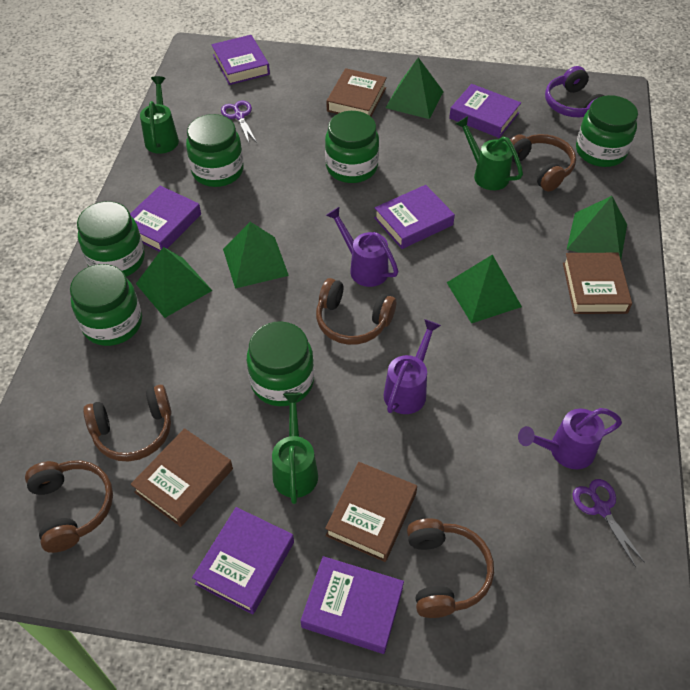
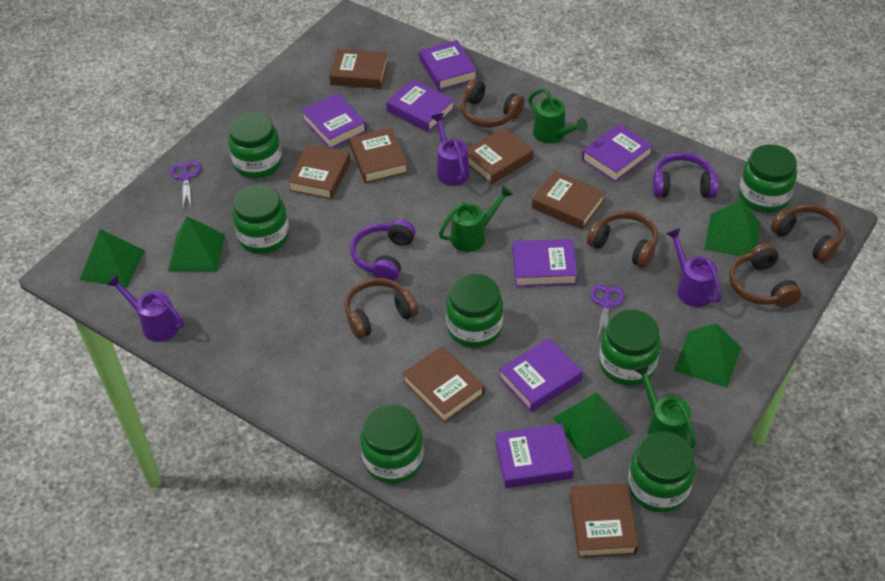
brown book: [131,428,233,527] [325,462,417,562] [326,68,387,116] [563,253,632,314] = 4 -> [288,144,351,199] [329,49,388,89] [349,128,408,183] [402,346,485,423] [468,127,534,185] [532,171,605,230] [570,483,638,558] = 7
green jar: [70,264,142,346] [77,201,145,276] [186,114,244,187] [247,321,314,406] [325,111,379,183] [576,95,638,167] = 6 -> [228,112,282,178] [233,184,289,254] [360,404,423,484] [446,274,503,348] [599,310,661,385] [628,431,696,513] [739,144,797,213] = 7
purple book: [130,186,201,252] [192,507,294,614] [211,35,270,85] [301,556,404,654] [374,185,455,249] [449,84,521,138] = 6 -> [301,93,367,148] [386,79,455,132] [419,40,477,91] [495,424,574,488] [499,338,583,412] [513,239,578,287] [582,124,653,182] = 7
purple headphones: [545,66,604,117] = 1 -> [350,219,416,281] [653,152,718,198] = 2

